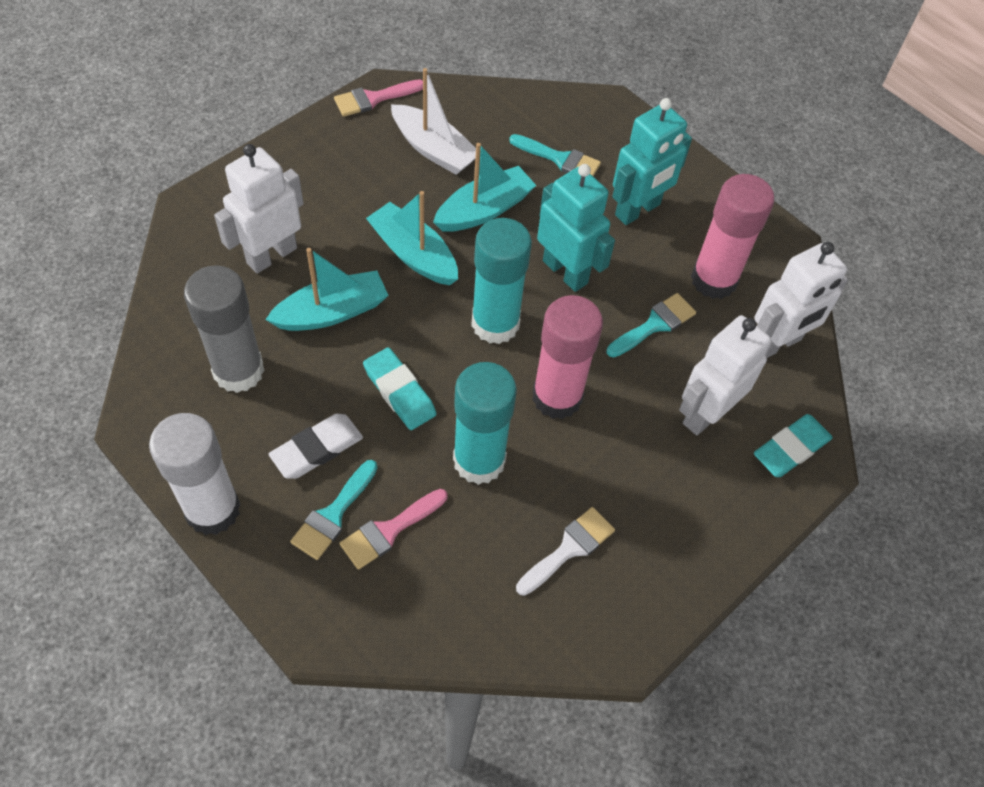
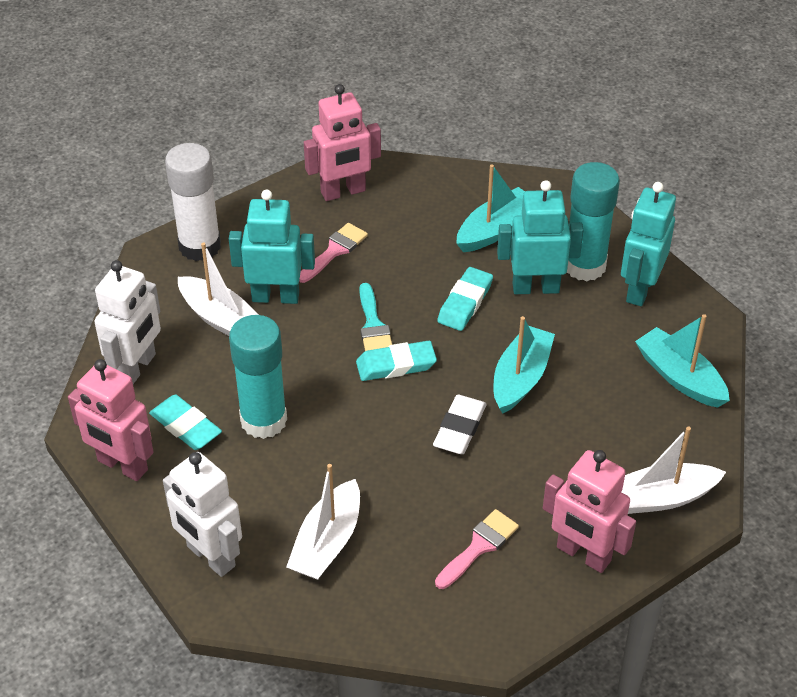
grey glue stick: [184,265,265,393] = 1 -> none = 0
pink glue stick: [533,295,603,419] [691,174,775,299] = 2 -> none = 0
pink robot: none = 0 -> [68,359,154,481] [304,84,381,201] [543,450,636,573] = 3
turquoise brush: [290,460,378,560] [509,134,601,176] [607,293,696,357] = 3 -> [359,283,392,351] = 1
turquoise eraser: [363,347,437,430] [754,414,833,477] = 2 -> [149,395,222,450] [356,341,437,381] [437,267,493,331] = 3
turquoise robot: [537,164,615,292] [612,98,692,225] = 2 -> [229,190,315,304] [497,180,583,294] [621,182,676,306] = 3
white boat: [391,68,476,175] = 1 -> [178,242,259,336] [286,464,360,580] [622,427,726,514] = 3
white brush: [516,507,615,596] = 1 -> none = 0
white robot: [214,144,304,273] [679,315,771,435] [754,242,848,358] = 3 -> [94,260,161,384] [163,452,242,577] = 2

